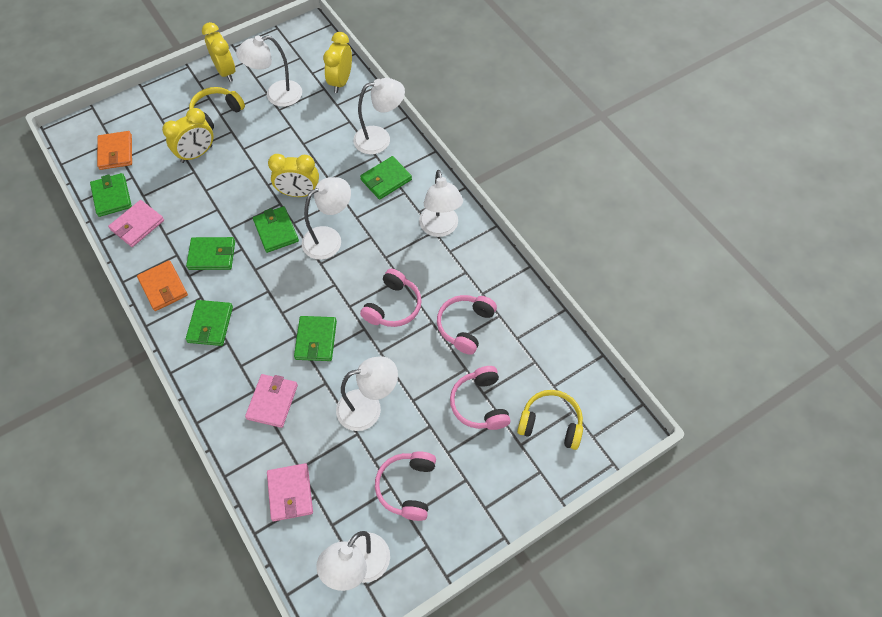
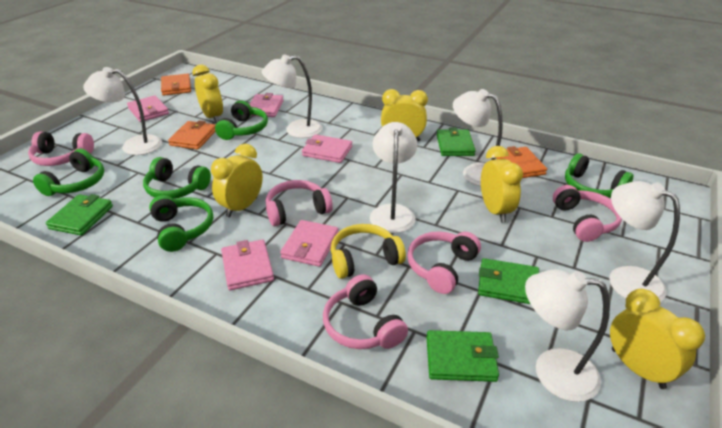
green headphones: none = 0 -> [33,149,104,196] [143,157,211,199] [149,195,213,252] [215,100,268,140] [565,154,633,198] = 5
green wallet: [90,173,132,217] [186,237,235,270] [186,300,233,346] [253,206,299,253] [294,316,337,361] [360,156,412,200] = 6 -> [46,194,113,236] [426,330,499,382] [437,128,476,156] [478,258,539,304] = 4
orange wallet: [97,131,132,170] [137,260,188,311] = 2 -> [161,74,191,96] [168,120,216,149] [496,146,547,178] = 3
pink headphones: [360,269,422,327] [375,451,436,521] [437,295,497,355] [450,366,510,430] = 4 -> [28,132,94,166] [266,180,333,226] [323,274,408,349] [407,231,481,294] [553,185,622,242] = 5
pink wallet: [108,200,164,247] [245,374,298,428] [267,463,313,521] = 3 -> [127,95,169,122] [221,240,274,290] [249,93,284,117] [280,220,338,267] [302,134,352,163] = 5
yellow clock: [162,108,213,163] [202,22,235,82] [268,154,319,197] [323,32,352,93] = 4 -> [193,64,223,124] [211,144,263,217] [381,89,428,141] [481,146,523,223] [610,289,705,389] = 5
yellow headphones: [189,87,245,130] [517,390,583,450] = 2 -> [331,224,406,279] = 1

